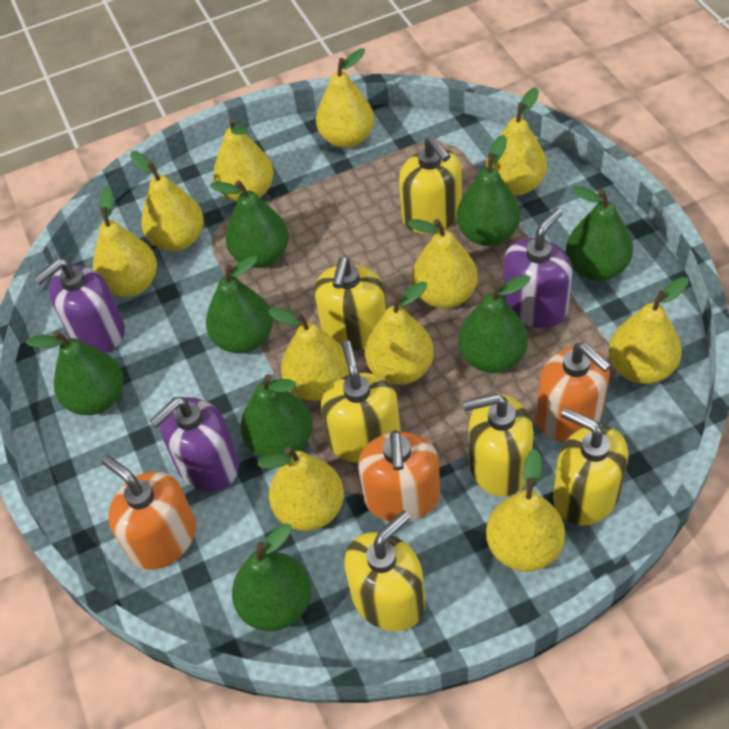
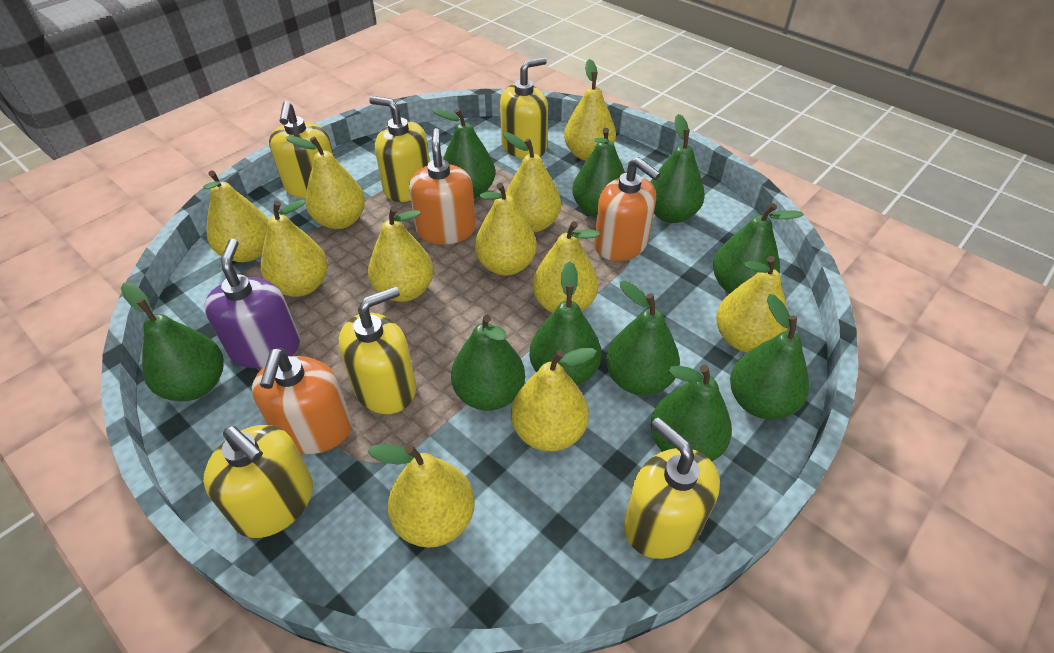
green pear: [25,331,124,415] [206,255,273,354] [210,180,289,268] [232,523,311,631] [241,374,313,458] [456,135,520,246] [458,275,531,373] [566,186,633,281] = 8 -> [121,283,224,401] [432,109,495,199] [451,315,525,411] [529,261,602,385] [572,128,625,217] [606,281,680,395] [650,114,705,223] [651,365,732,461] [713,203,804,294] [730,294,809,420] = 10
purple soap dispenser: [34,258,125,353] [150,397,239,492] [502,208,573,328] = 3 -> [204,239,300,368] = 1

